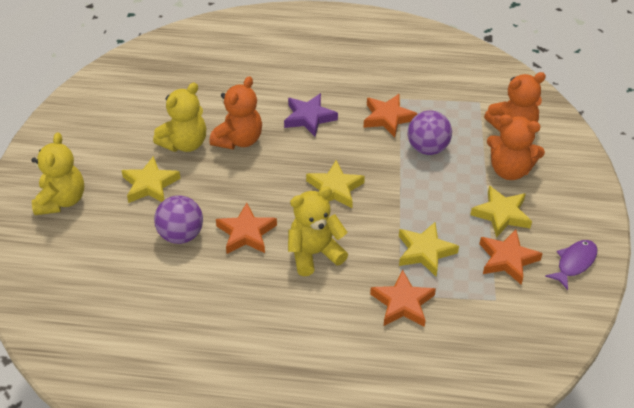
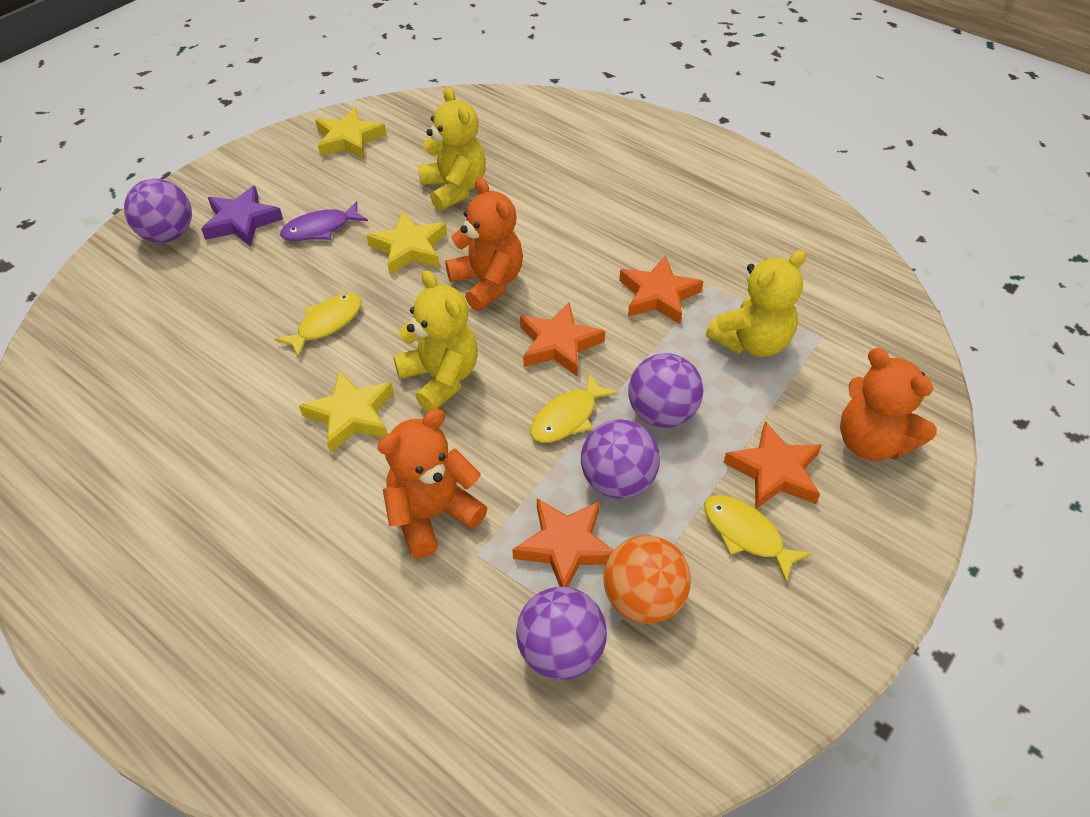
orange ball: none = 0 -> [603,535,691,624] = 1
purple ball: [154,195,203,244] [408,111,452,155] = 2 -> [124,179,192,243] [516,587,607,680] [581,419,660,499] [628,353,704,428] = 4
yellow fish: none = 0 -> [275,294,362,358] [530,373,618,443] [704,495,811,581] = 3
yellow star: [121,156,181,203] [306,160,365,208] [399,222,459,276] [470,186,532,238] = 4 -> [299,370,394,453] [315,107,387,159] [366,211,447,275] = 3

